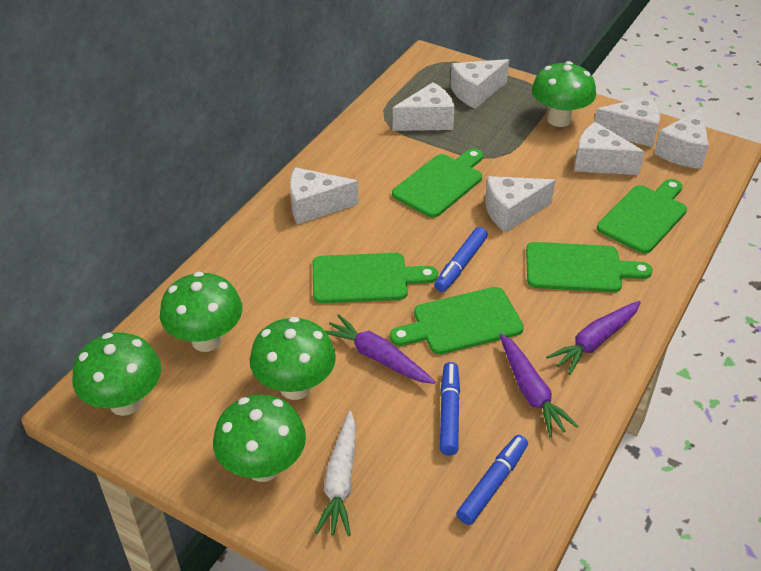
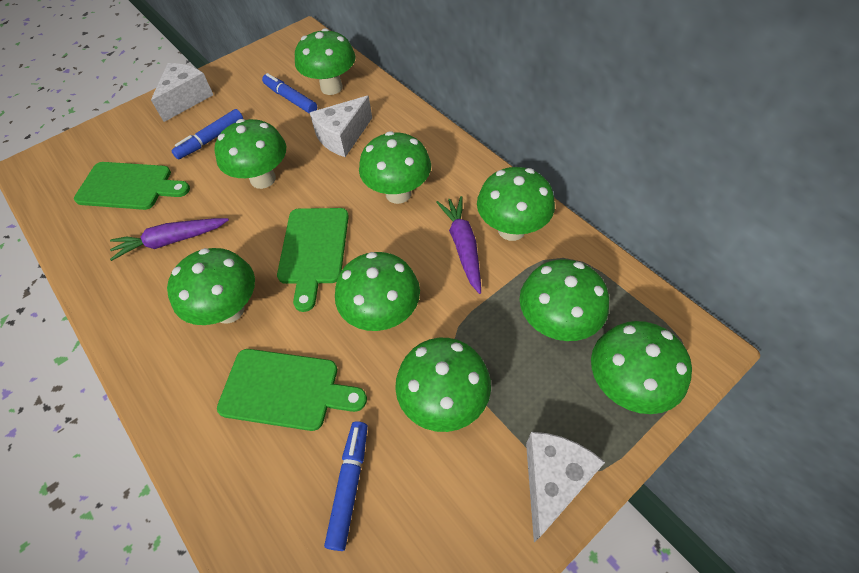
green cutting board: [313,253,438,303] [390,287,524,355] [392,148,483,218] [526,242,652,292] [597,179,687,253] = 5 -> [74,162,190,210] [217,349,367,431] [277,208,349,312] = 3
green mushroom: [73,333,161,416] [160,272,242,352] [213,395,306,482] [250,317,336,400] [532,61,596,127] = 5 -> [167,248,255,325] [215,119,286,189] [295,28,356,95] [335,252,420,331] [359,131,431,204] [395,338,491,432] [477,167,555,241] [520,259,609,341] [591,321,692,414] = 9
purple carrot: [325,314,435,384] [500,334,579,437] [546,301,641,375] = 3 -> [110,218,229,261] [436,196,481,294] = 2
white carrot: [315,411,356,537] = 1 -> none = 0
white cheese: [290,167,358,225] [392,82,455,131] [450,59,509,109] [485,176,555,233] [574,122,645,175] [594,96,660,147] [654,108,709,169] = 7 -> [151,63,213,122] [310,96,372,157] [526,432,605,542] = 3

